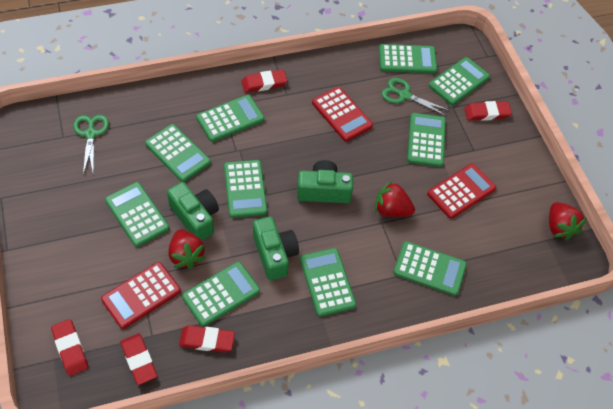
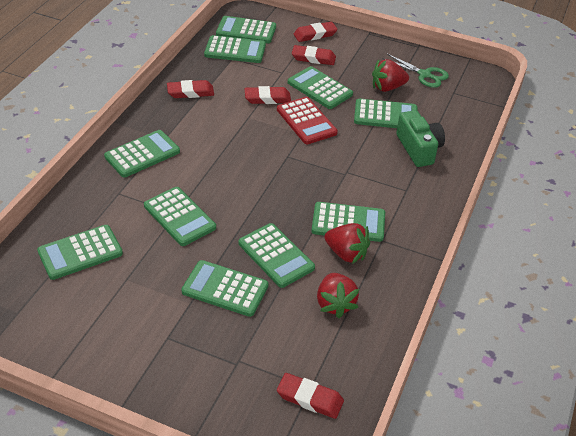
green camera: [167,182,219,241] [253,216,299,280] [297,160,353,203] = 3 -> [396,110,445,167] = 1
green scissors: [73,115,109,174] [382,78,450,116] = 2 -> [382,54,449,88] = 1
red calculator: [101,262,181,329] [312,87,373,142] [427,163,496,219] = 3 -> [277,97,338,144] = 1

